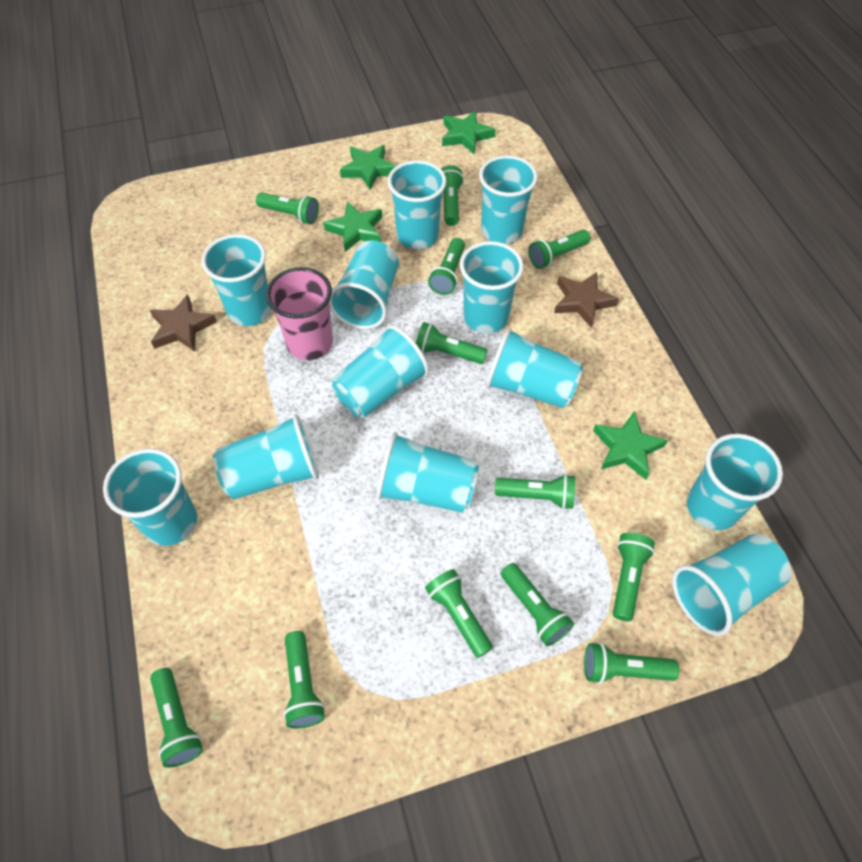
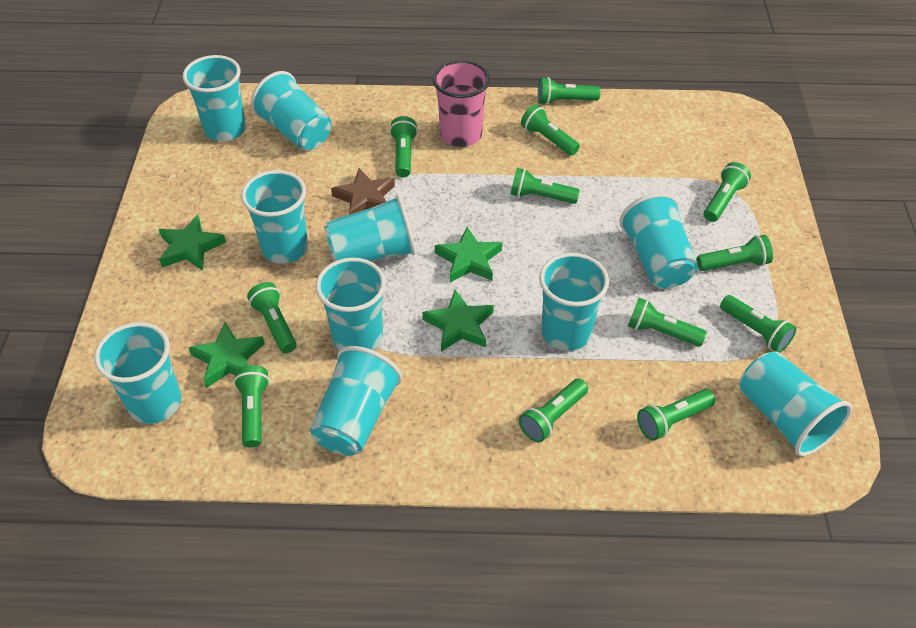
brown star: [150,294,217,352] [554,272,619,328] = 2 -> [331,168,395,215] = 1
turquoise cup: [103,448,197,546] [202,234,272,326] [213,414,319,499] [329,240,399,329] [332,325,429,418] [376,432,479,513] [387,160,447,249] [460,241,524,333] [479,155,538,244] [486,328,583,408] [672,534,792,636] [687,433,783,530] = 12 -> [94,322,181,424] [183,55,246,142] [241,170,308,264] [251,71,332,151] [310,346,402,456] [316,258,386,351] [324,195,416,262] [539,253,609,351] [619,193,698,289] [740,351,852,456] = 10

